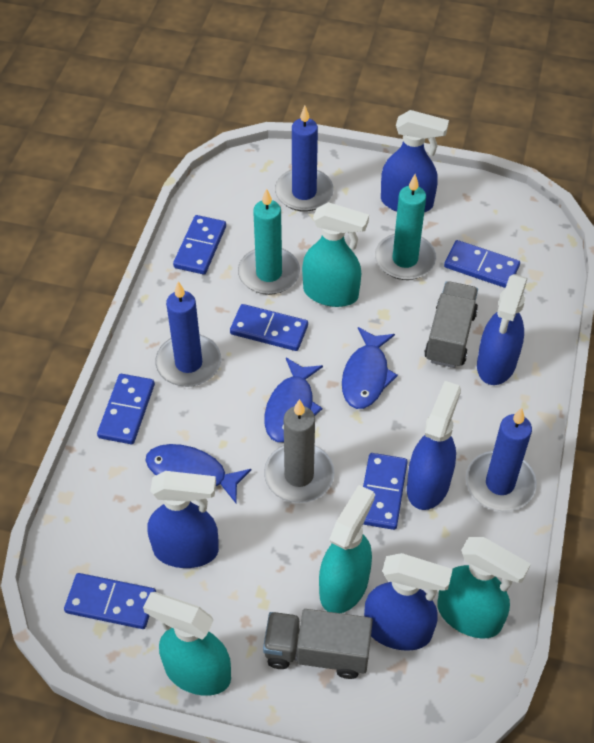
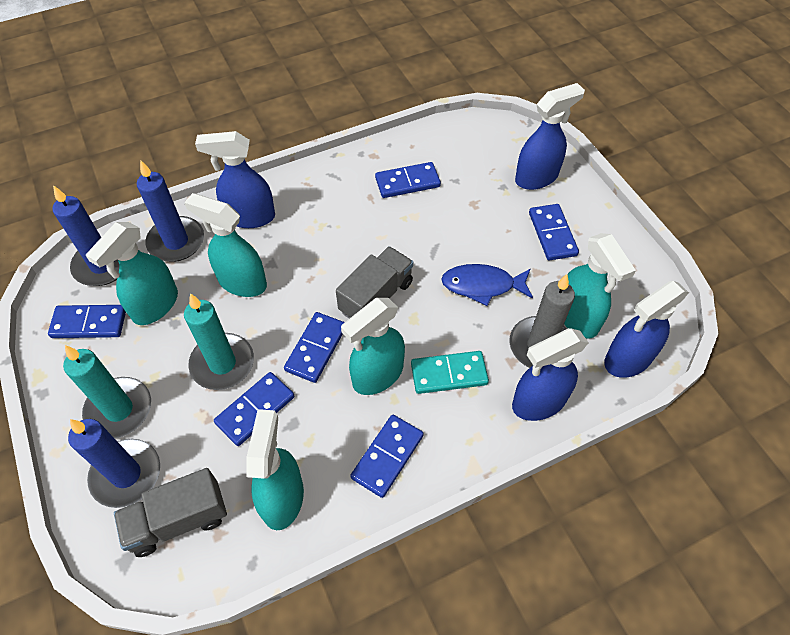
blue fish: [145,444,251,503] [264,358,323,442] [342,327,398,409] = 3 -> [441,264,533,306] = 1
blue spray bottle: [148,471,219,568] [364,553,453,651] [381,110,449,212] [407,381,461,510] [477,274,528,385] = 5 -> [195,131,275,228] [512,328,589,421] [515,83,585,190] [604,281,689,378] = 4
turquoise domino: none = 0 -> [411,351,489,394] = 1
turquoise spray bottle: [143,592,231,696] [302,202,369,307] [319,485,375,613] [437,537,531,639] = 4 -> [86,222,178,325] [184,193,267,297] [246,409,304,530] [341,298,405,395] [564,233,636,339] = 5

